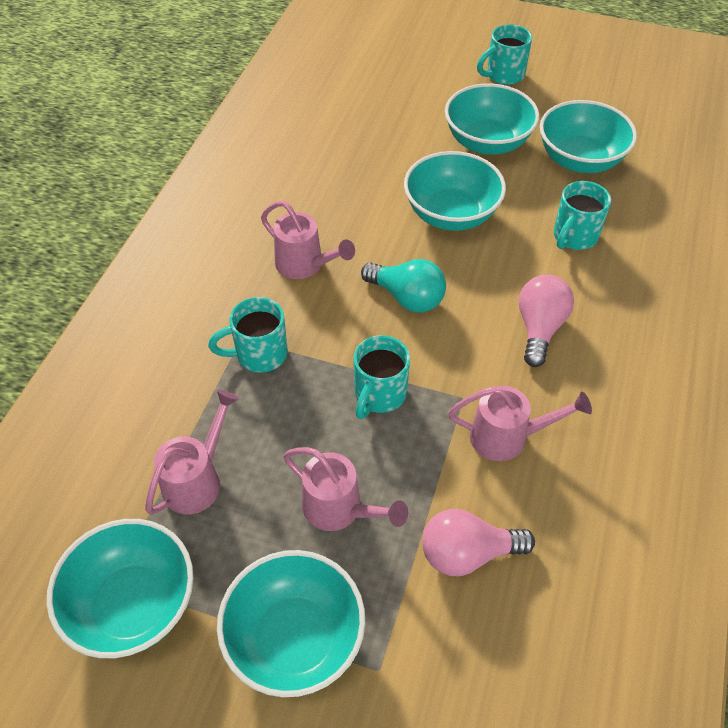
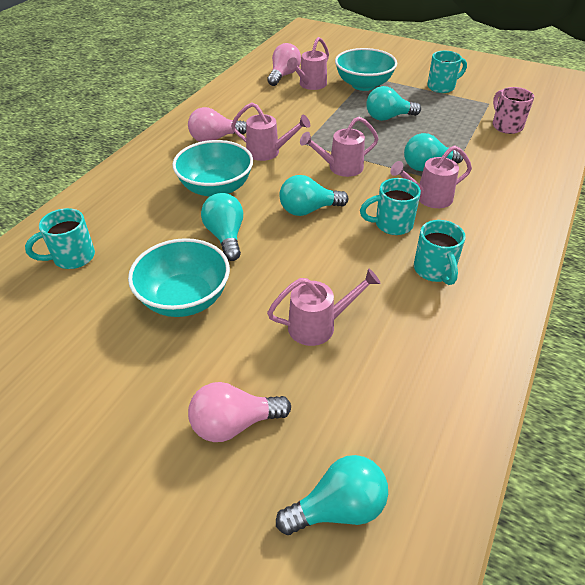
pink light bulb: [422,509,535,576] [519,275,574,367] = 2 -> [188,107,246,142] [188,382,291,442] [267,43,301,86] = 3
pink mug: none = 0 -> [493,87,534,134] = 1
pink watering can: [145,389,239,515] [261,201,355,279] [283,447,408,531] [448,386,592,461] = 4 -> [231,103,310,161] [267,268,381,346] [287,37,329,90] [300,117,379,177] [390,146,472,208] = 5
turquoise bowl: [47,519,194,658] [217,550,365,697] [404,151,506,231] [445,83,539,155] [540,100,637,173] = 5 -> [128,238,230,317] [172,140,253,197] [335,48,397,91] = 3
turquoise light bulb: [361,259,446,313] = 1 -> [201,193,243,261] [276,455,388,535] [279,175,349,216] [366,86,421,121] [404,133,463,171] = 5

